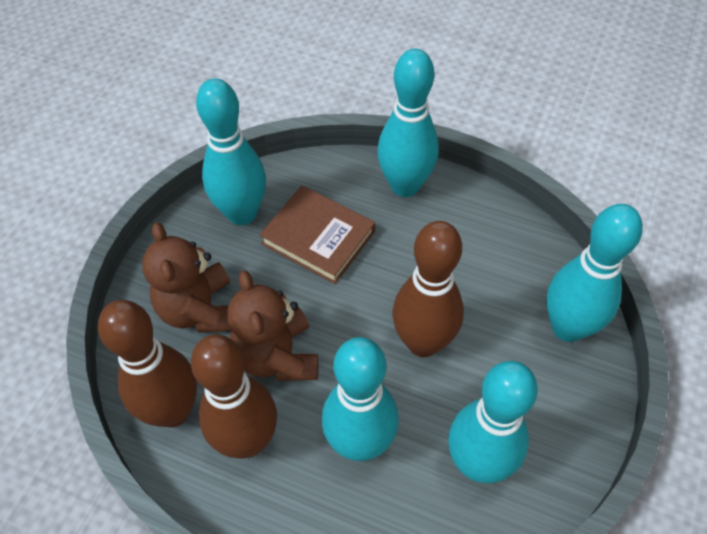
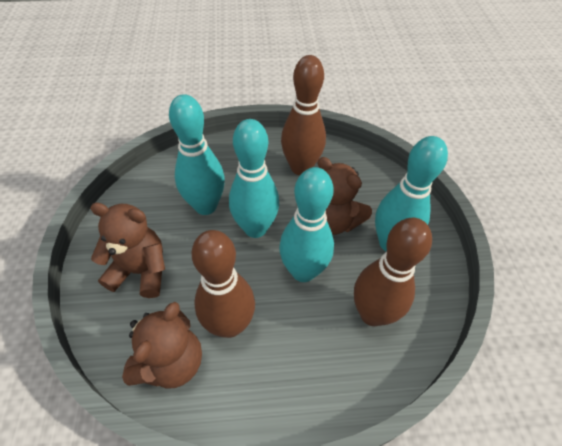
brown book: [259,185,375,284] = 1 -> none = 0
brown teddy bear: [142,222,231,333] [227,270,318,381] = 2 -> [90,203,165,298] [122,302,202,388] [317,157,372,235] = 3
turquoise bowling pin: [196,79,266,225] [322,337,399,461] [377,49,439,197] [448,361,538,483] [546,204,643,342] = 5 -> [169,94,225,215] [229,119,279,238] [279,167,334,282] [375,136,448,251] = 4

